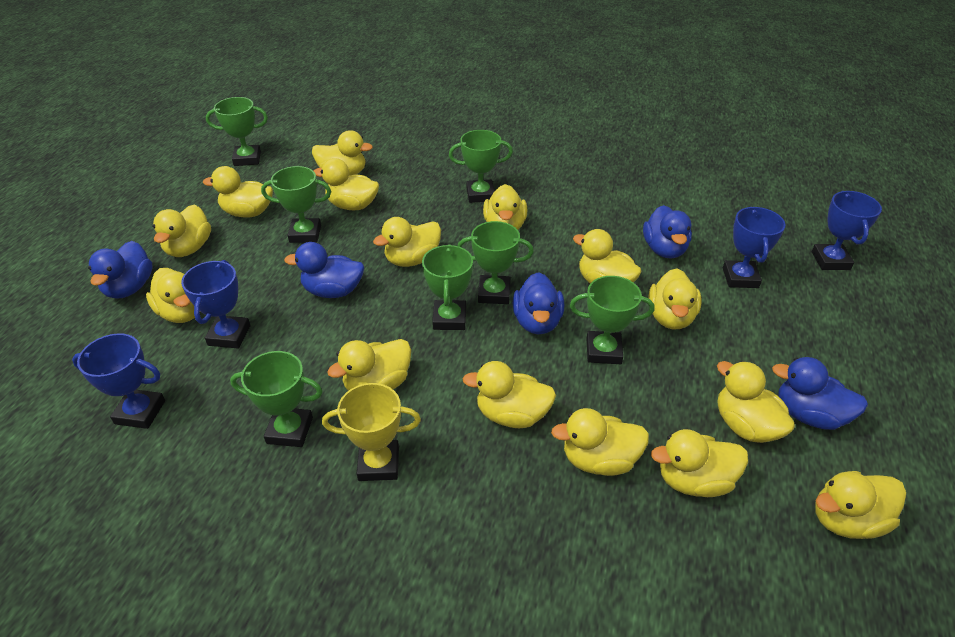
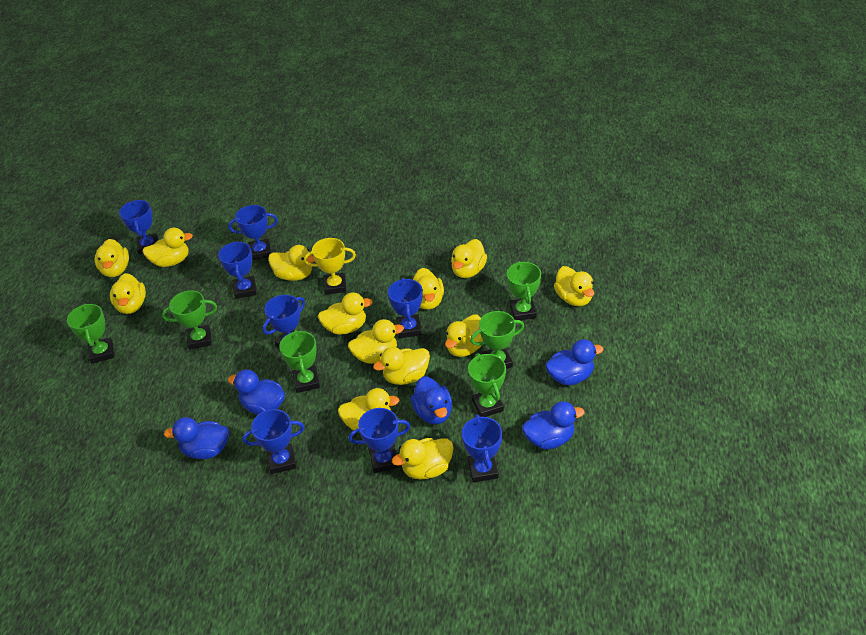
blue trophy: [72,333,165,429] [181,260,251,349] [723,207,786,288] [812,191,882,270] = 4 -> [119,200,158,255] [218,241,257,299] [228,205,278,260] [242,409,305,474] [263,295,305,348] [349,408,411,473] [388,278,423,338] [462,414,502,483] = 8
green trophy: [206,97,268,166] [230,351,323,447] [261,166,331,243] [422,244,473,330] [449,130,513,203] [458,221,534,304] [570,276,654,364] = 7 -> [67,304,114,364] [162,290,217,350] [279,330,320,393] [468,353,506,417] [470,311,524,369] [507,261,541,320] = 6
yellow duck: [146,268,195,323] [153,205,211,257] [203,166,273,218] [312,130,373,176] [314,158,379,210] [327,339,411,391] [373,217,441,267] [462,361,556,428] [483,184,527,230] [551,408,649,476] [573,229,642,283] [648,269,702,329] [651,429,748,497] [717,361,795,443] [815,471,906,539] = 15 -> [95,239,129,277] [110,273,146,314] [142,228,193,267] [268,245,315,281] [318,292,373,335] [338,388,400,431] [348,319,404,364] [373,347,430,385] [392,438,454,480] [413,268,444,310] [445,314,483,357] [451,239,487,278] [554,266,594,306] = 13

